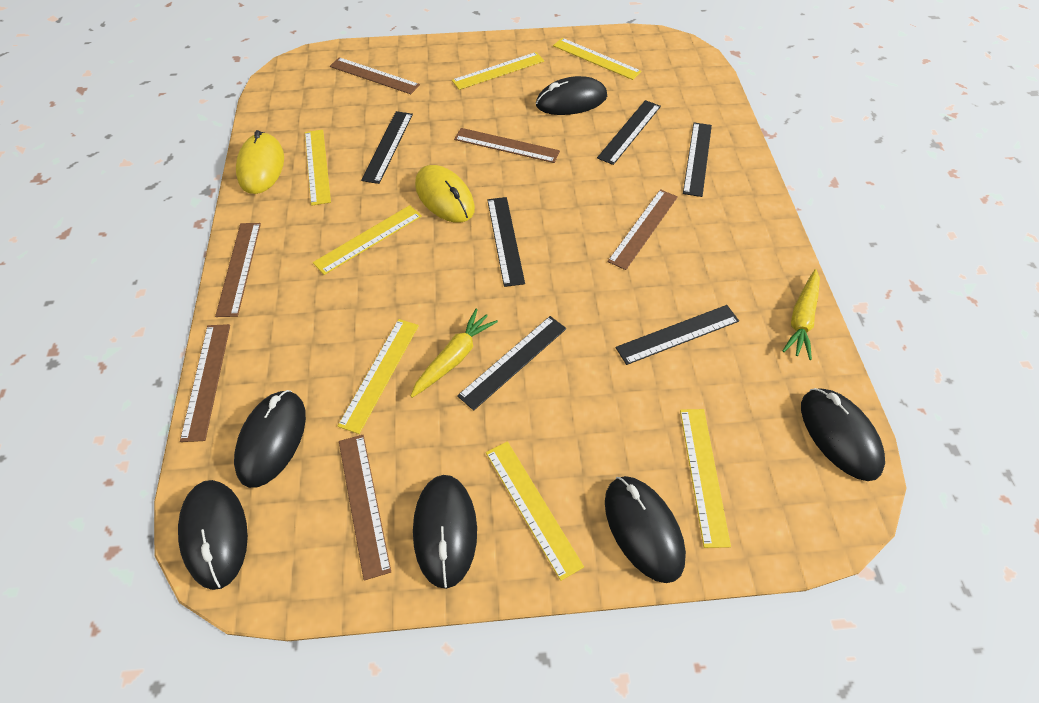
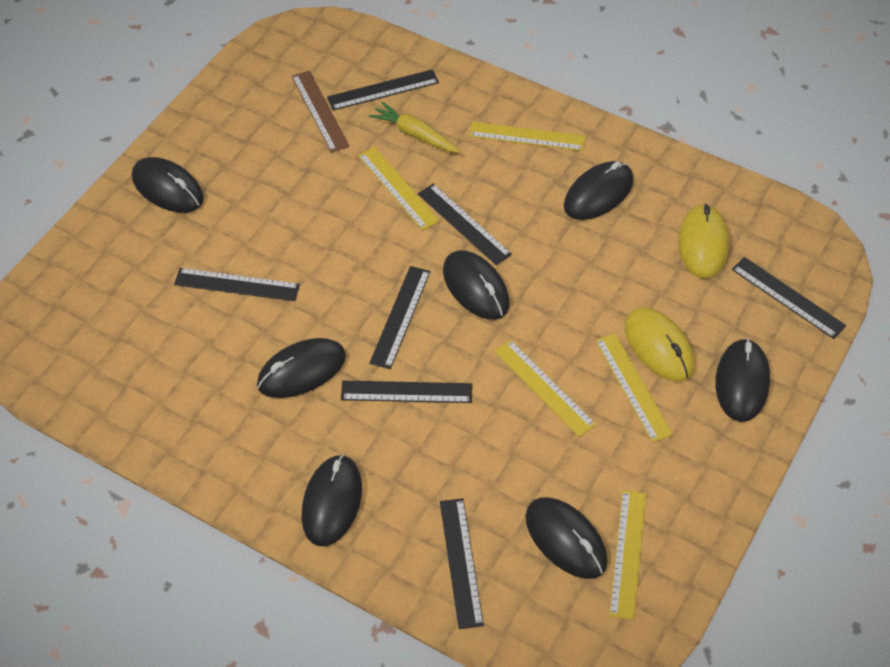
black mouse: [178,480,248,590] [234,390,306,488] [413,475,477,589] [536,76,607,115] [605,476,686,583] [801,388,885,481] = 6 -> [132,157,204,213] [257,338,346,398] [301,454,362,546] [443,250,510,320] [525,497,608,579] [564,161,633,220] [716,338,770,422] = 7
black ruler: [361,111,413,184] [457,316,566,411] [487,197,525,287] [597,100,661,165] [616,305,739,365] [683,122,712,197] = 6 -> [174,268,300,301] [327,69,439,111] [341,381,472,403] [370,266,430,369] [418,184,512,265] [440,498,484,629] [732,257,846,339] = 7
brown ruler: [180,324,230,442] [215,223,261,317] [330,57,420,94] [339,435,391,581] [454,128,560,163] [607,189,678,270] = 6 -> [292,71,350,153] = 1
yellow carrot: [410,308,498,398] [783,269,820,360] = 2 -> [369,101,461,153] = 1
yellow ruler: [305,130,331,206] [313,205,422,275] [338,319,419,434] [452,52,544,90] [486,441,584,581] [553,38,642,80] [680,409,731,548] = 7 -> [358,147,440,230] [469,122,586,151] [494,340,596,437] [595,333,673,443] [609,490,646,620] = 5

